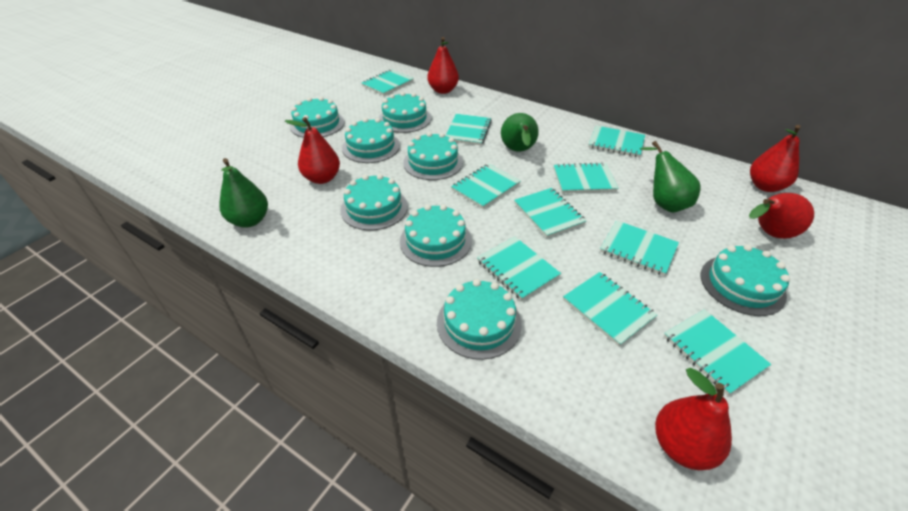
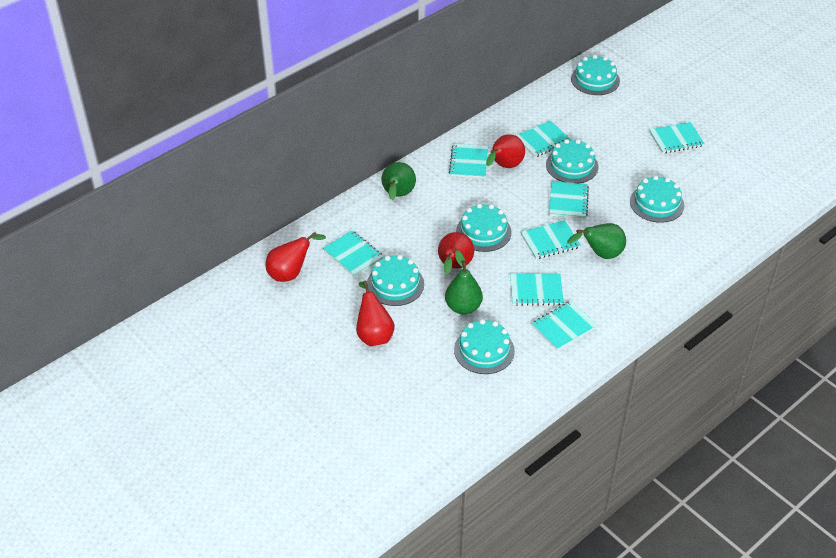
red pear: [285,117,340,184] [427,37,459,94] [655,368,732,470] [749,193,814,239] [750,125,801,192] = 5 -> [266,232,326,282] [356,281,395,346] [438,232,474,274] [486,134,525,168] = 4
turquoise cake: [290,97,345,138] [340,174,408,230] [342,118,400,163] [379,92,431,133] [400,204,472,267] [403,132,463,180] [437,279,522,360] [701,245,790,316] = 8 -> [367,255,424,306] [454,319,515,374] [456,204,512,252] [546,139,598,183] [571,55,620,95] [630,176,685,223] = 6
turquoise notebook: [361,69,414,96] [445,114,492,145] [451,164,520,209] [477,237,561,300] [514,188,586,238] [554,163,618,193] [563,272,657,346] [589,125,645,157] [600,220,679,276] [664,309,771,395] = 10 -> [323,231,384,277] [449,144,488,178] [510,274,564,306] [516,121,571,158] [521,220,581,259] [531,301,597,350] [549,181,589,219] [649,122,705,154] = 8

